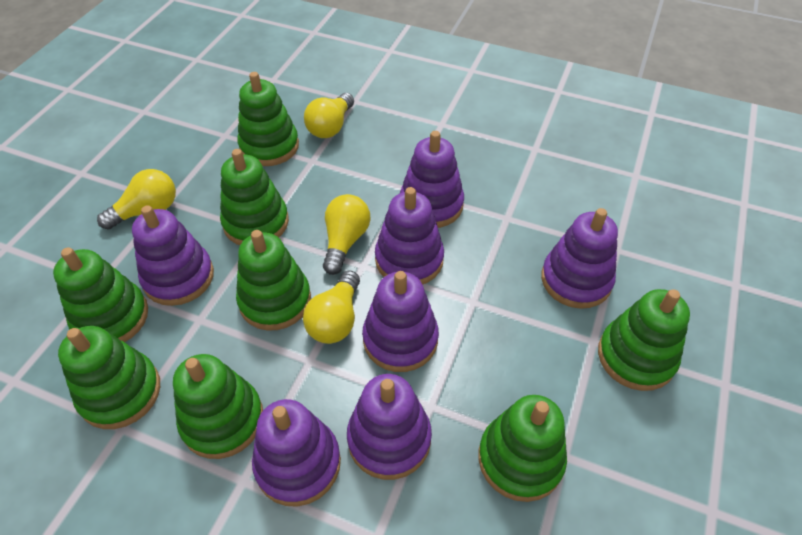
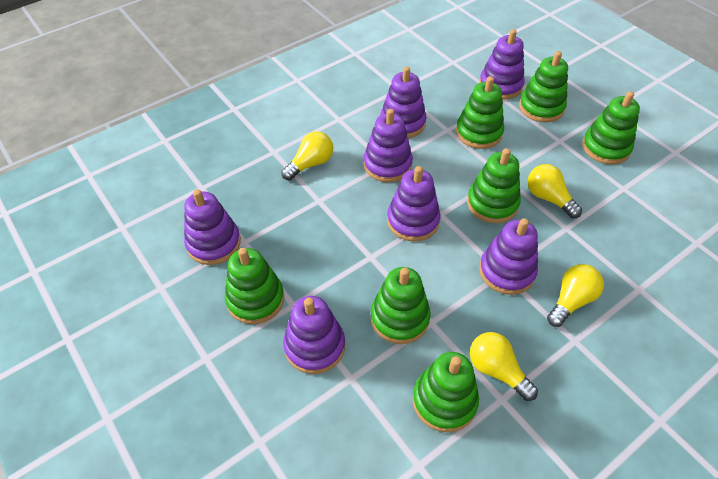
green stacking toy: [53,247,148,342] [58,326,160,429] [173,354,263,459] [220,149,289,245] [236,230,311,331] [237,72,299,166] [478,395,567,502] [598,289,690,391] = 8 -> [225,248,284,324] [371,267,431,344] [413,352,479,433] [456,76,504,149] [467,148,521,223] [519,51,568,122] [582,91,640,164] = 7

